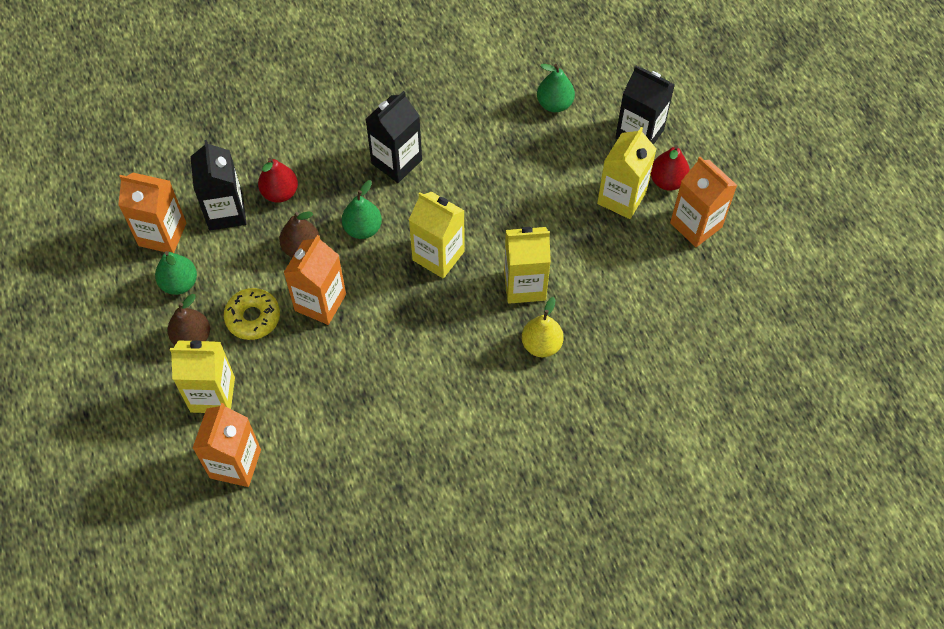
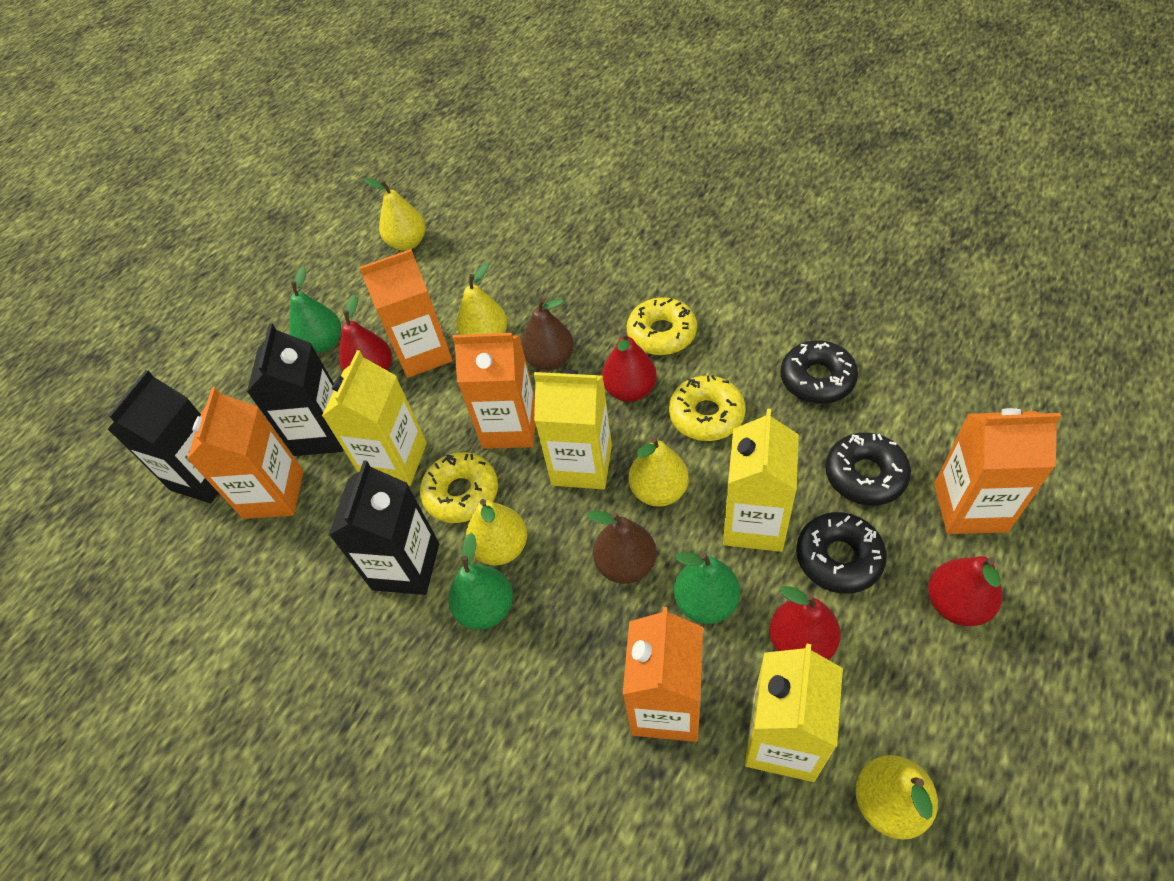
black donut: none = 0 -> [781,340,858,404] [796,512,887,594] [825,432,911,505] = 3
orange carton: [118,173,186,253] [192,403,261,487] [283,235,346,325] [670,157,738,247] = 4 -> [187,387,303,519] [359,249,453,378] [452,333,535,449] [623,607,703,742] [934,408,1061,534] = 5
red pear: [258,158,298,203] [651,145,690,191] = 2 -> [339,295,392,371] [602,332,657,402] [769,586,841,660] [928,556,1003,626] = 4
yellow donut: [224,288,280,340] = 1 -> [420,452,498,523] [626,297,697,355] [669,375,746,441] = 3
yellow pear: [522,297,563,357] = 1 -> [364,178,426,251] [456,263,507,335] [466,499,527,566] [629,437,689,507] [855,755,938,840] = 5

